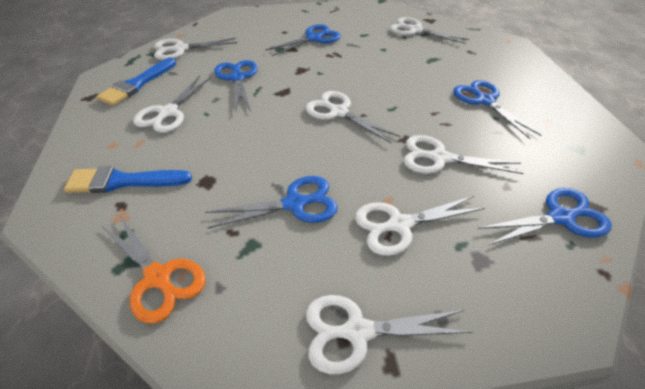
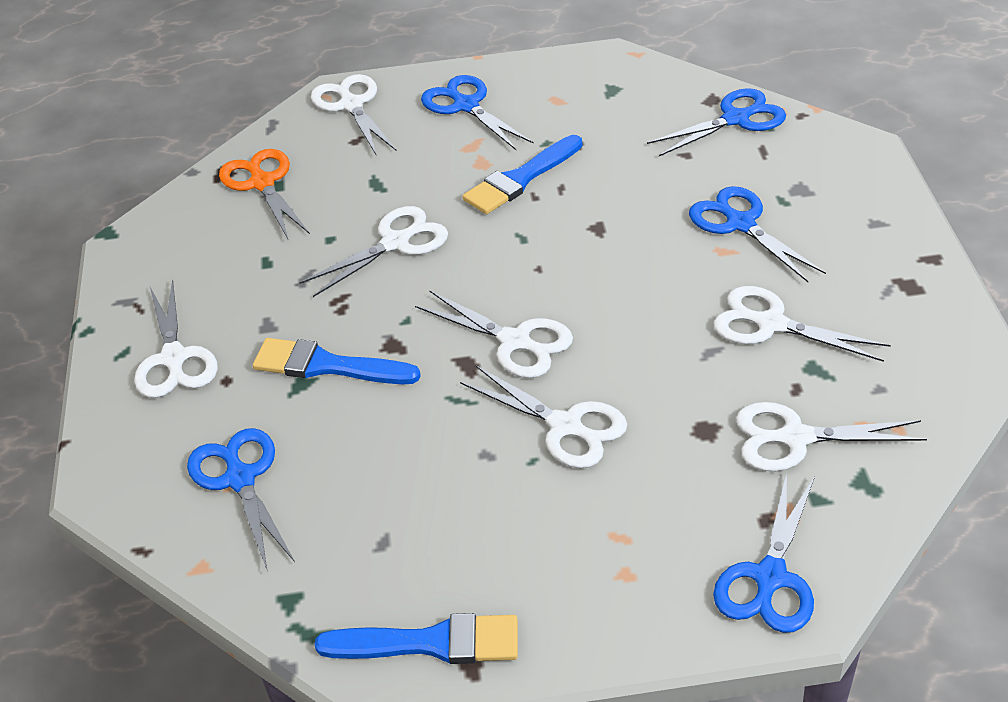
blue brush: [64,166,192,193] [96,58,176,106] = 2 -> [253,338,421,384] [315,613,518,664] [463,135,582,214] = 3

